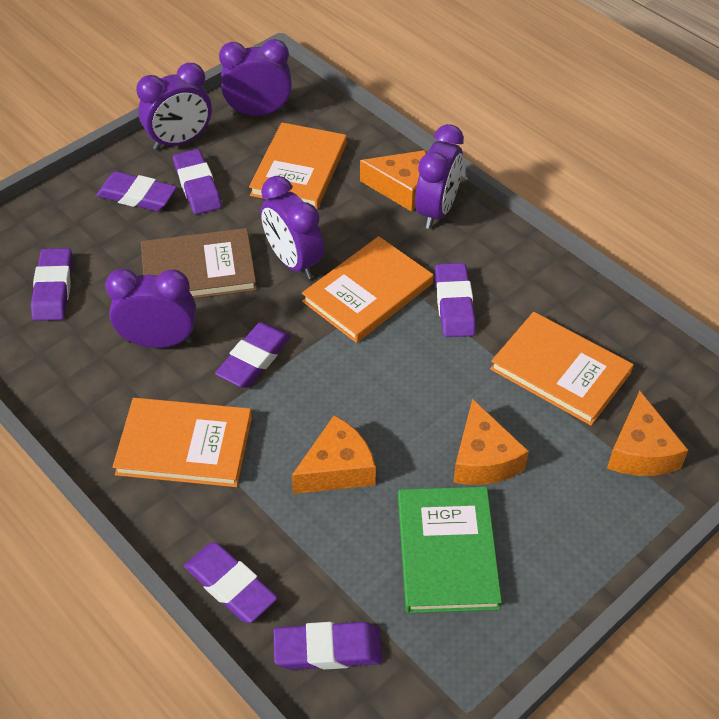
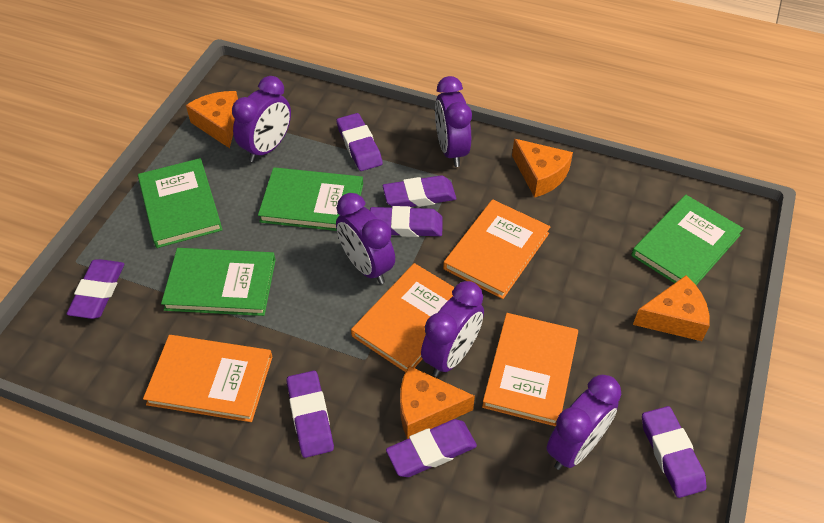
brown book: [141,228,257,299] = 1 -> none = 0
green book: [398,487,502,613] = 1 -> [138,158,223,248] [161,248,276,316] [258,167,363,231] [631,195,744,285] = 4

